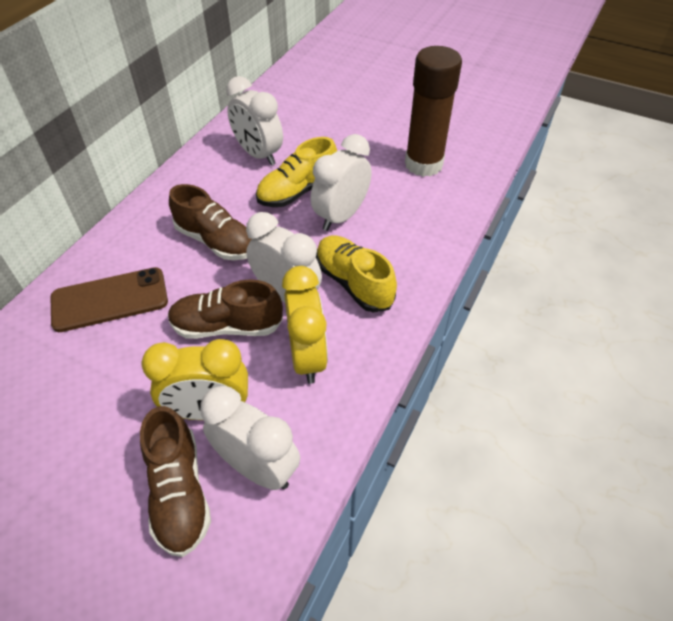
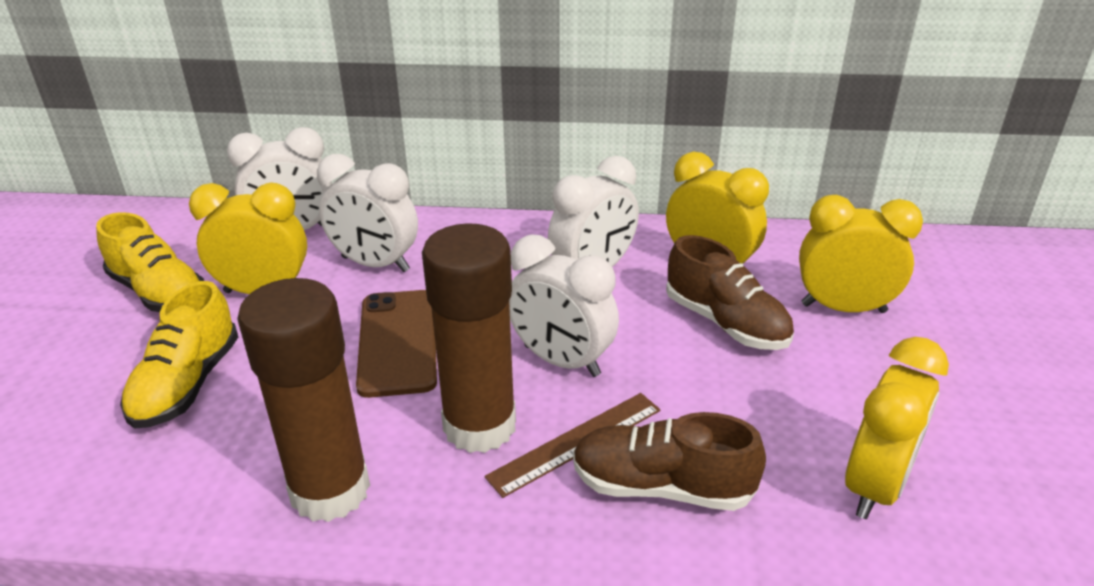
brown glue stick: [405,46,462,177] = 1 -> [237,278,370,522] [422,223,516,453] = 2
brown ruler: none = 0 -> [484,393,661,498] = 1
brown shoe: [140,406,211,557] [168,279,283,339] [169,184,252,260] = 3 -> [573,412,766,511] [666,235,794,350] = 2
yellow clock: [142,339,248,420] [282,266,328,384] = 2 -> [189,183,307,294] [666,152,769,264] [799,195,923,313] [845,337,949,519] = 4

